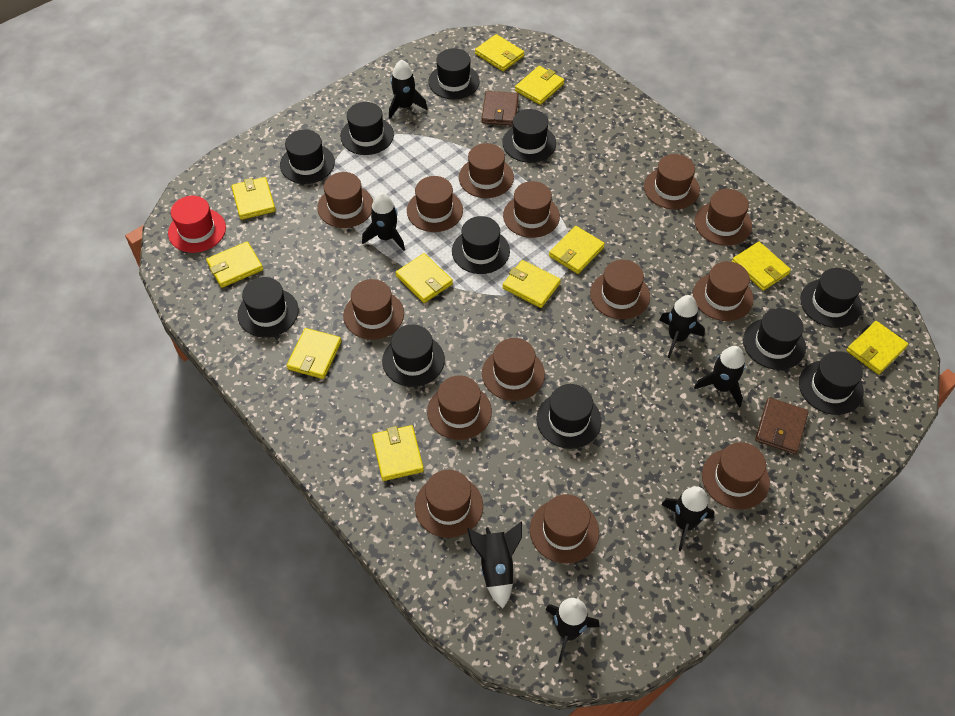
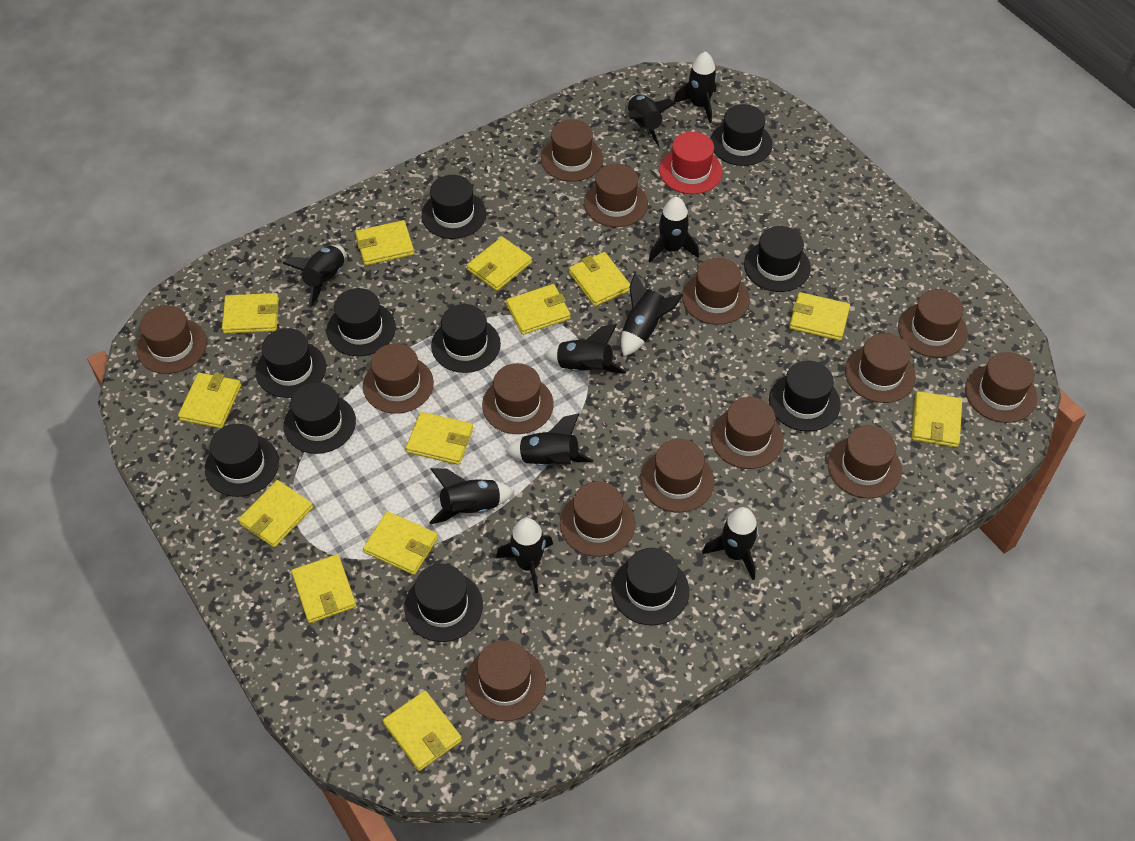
black rocket: [362,193,405,251] [389,59,427,119] [467,521,522,608] [545,598,600,663] [659,295,705,358] [661,486,715,551] [694,346,745,408] = 7 -> [282,245,345,307] [429,468,514,524] [496,518,553,593] [505,413,593,466] [544,324,626,374] [621,273,683,357] [628,94,676,148] [649,197,699,262] [674,51,717,123] [702,507,759,580] = 10
brown wallet: [482,91,519,126] [755,397,809,454] = 2 -> none = 0
yellow wallet: [206,242,263,288] [231,177,276,220] [287,328,342,379] [372,425,424,481] [396,253,453,303] [475,34,524,71] [502,260,561,308] [515,66,564,105] [549,226,605,274] [732,242,791,291] [846,321,908,374] = 11 -> [178,373,241,429] [222,293,279,334] [238,480,313,548] [291,554,356,623] [355,220,414,265] [363,511,438,575] [383,691,462,771] [406,412,473,465] [467,237,532,291] [506,284,571,335] [569,252,630,306] [789,292,850,341] [912,391,962,447] = 13

